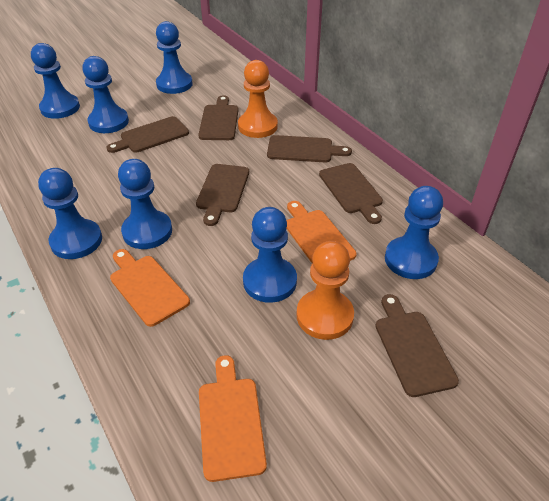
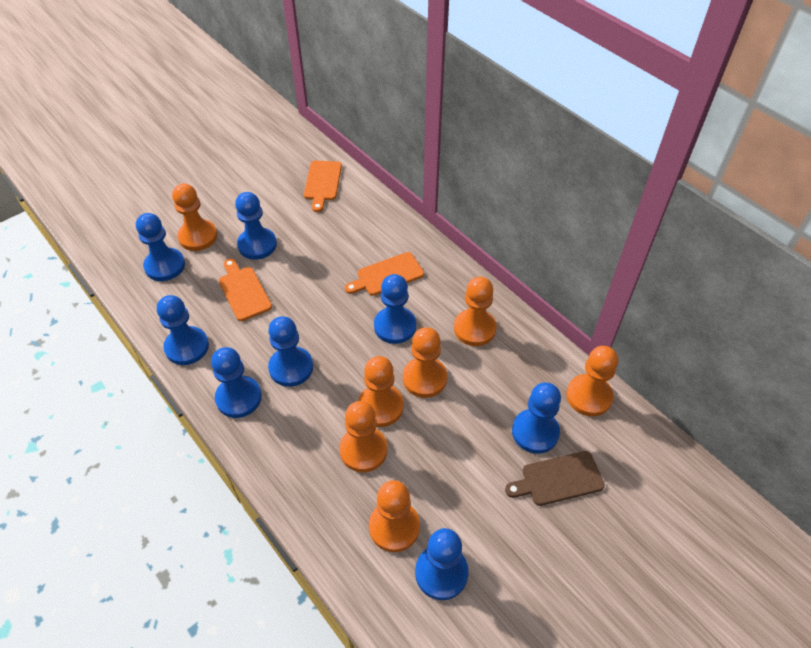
blue pawn: [31,43,80,119] [38,168,102,259] [83,56,129,133] [118,159,172,249] [156,21,193,94] [243,207,297,303] [385,186,443,279] = 7 -> [136,213,185,281] [157,295,209,365] [211,347,262,418] [235,192,277,260] [268,316,313,387] [374,274,416,344] [415,528,469,600] [512,382,561,454] = 8
brown cutting board: [106,116,189,153] [196,164,249,226] [198,95,238,140] [267,135,352,163] [319,163,383,224] [375,294,459,397] = 6 -> [505,451,605,506] = 1
orange pawn: [238,60,278,138] [296,241,354,340] = 2 -> [172,184,217,251] [339,401,387,472] [358,356,404,427] [369,480,420,552] [403,327,447,398] [454,277,497,346] [566,346,618,416] = 7

